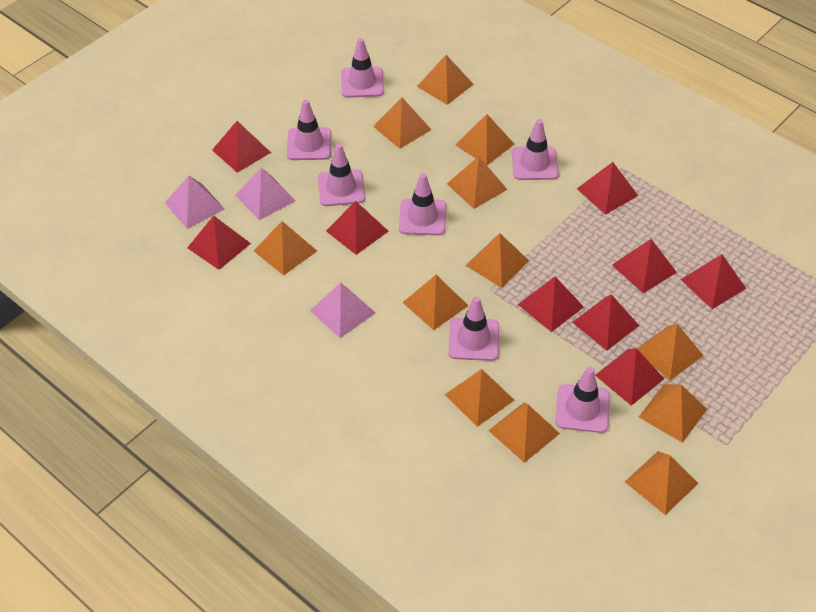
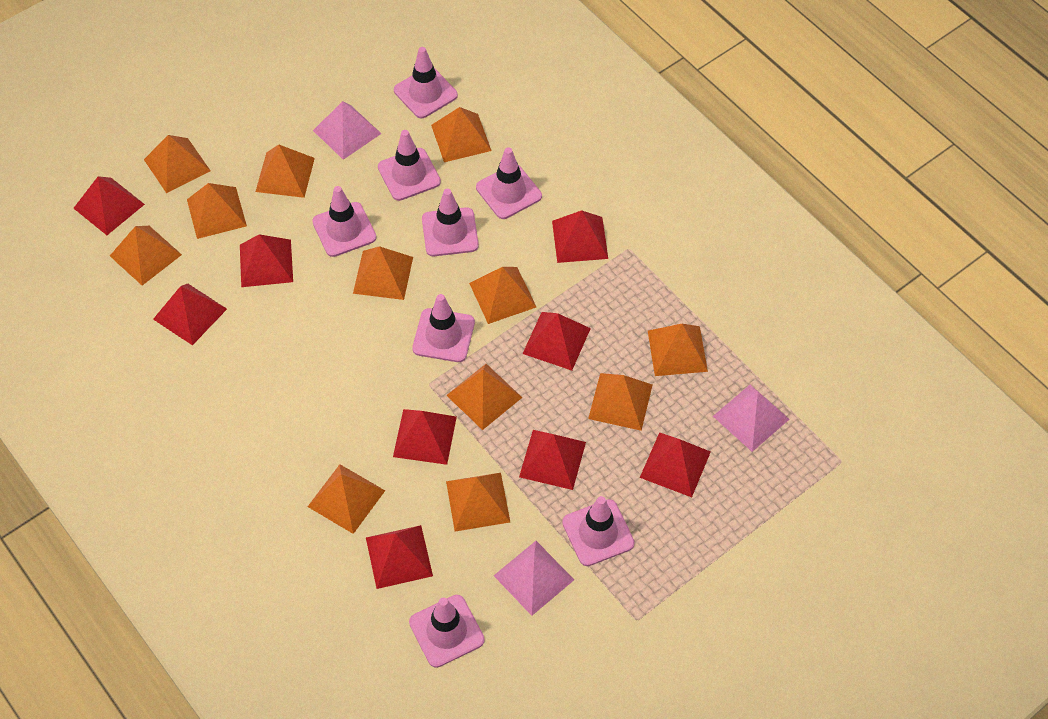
pink traffic cone: [287,100,332,160] [318,144,365,206] [341,38,384,98] [399,173,446,235] [448,296,499,361] [512,119,559,180] [556,367,610,433] = 7 -> [312,186,376,257] [378,130,441,201] [394,47,458,118] [409,595,485,668] [412,294,475,362] [422,189,479,256] [476,147,542,219] [562,496,635,566] = 8

